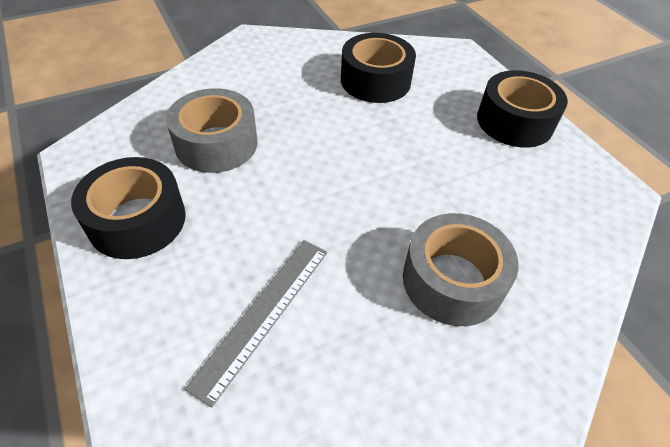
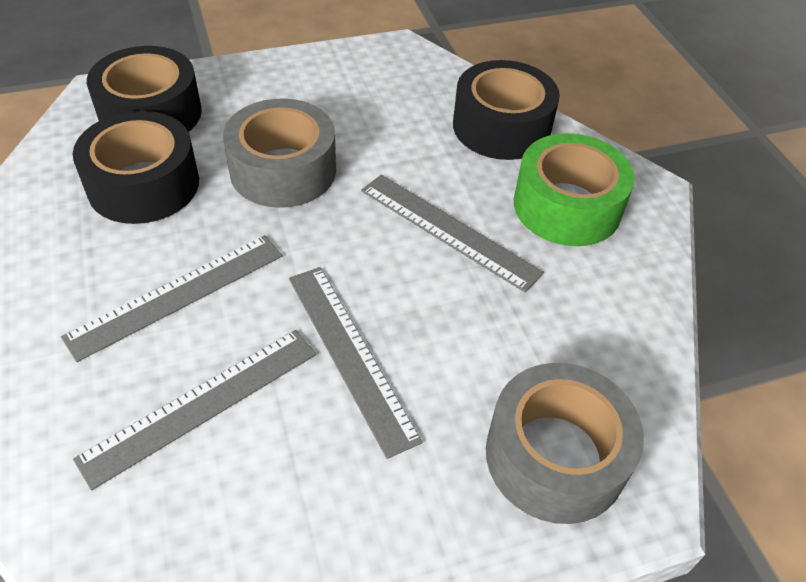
green tape: none = 0 -> [514,133,635,246] = 1
grey ruler: [185,240,327,408] = 1 -> [61,235,283,362] [73,330,316,490] [289,267,423,459] [361,174,544,292] = 4

